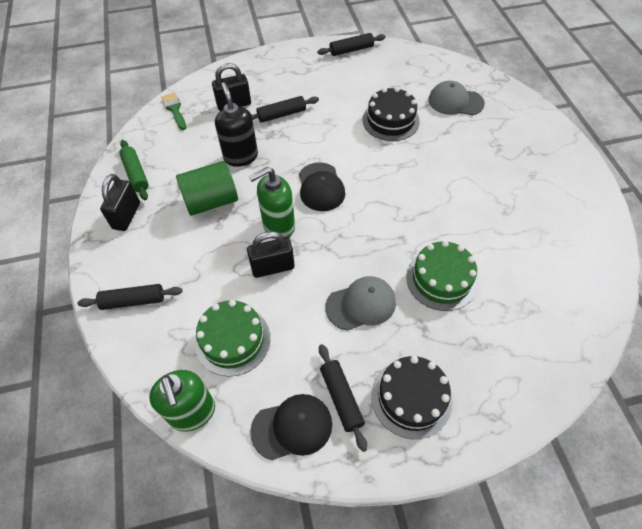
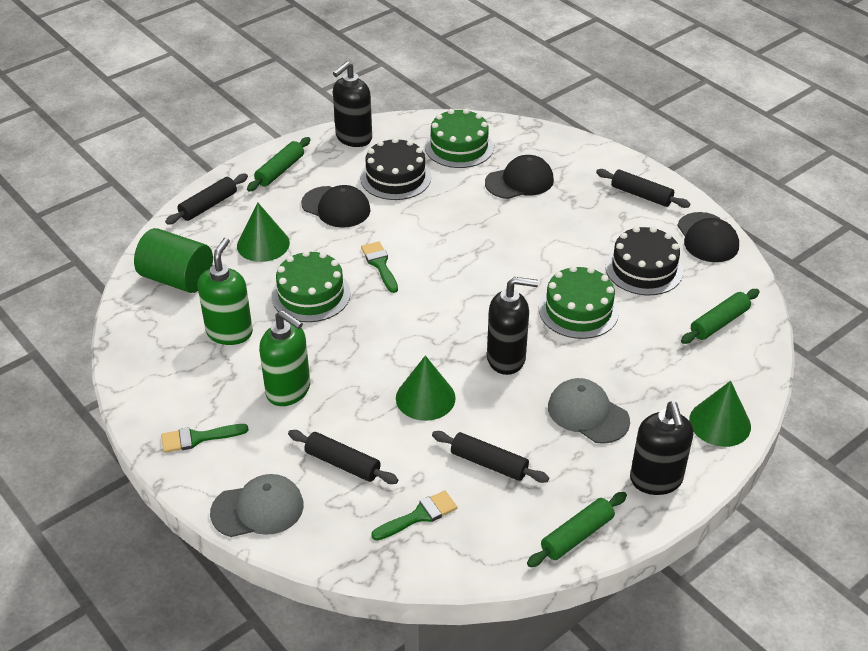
black cap: [250,394,332,460] [299,162,345,211] = 2 -> [301,185,370,228] [485,155,554,199] [677,212,739,262] = 3
black padlock: [100,174,140,231] [212,63,251,111] [247,231,294,278] = 3 -> none = 0
black soap dispenser: [215,82,258,167] = 1 -> [333,61,372,147] [487,277,538,375] [630,402,694,495] = 3
green brush: [162,93,186,130] = 1 -> [161,424,248,453] [361,241,398,293] [371,490,457,541] = 3
green cake: [195,300,270,376] [406,240,478,311] = 2 -> [272,250,351,322] [425,109,494,168] [539,266,619,339] = 3
green cone: none = 0 -> [237,203,290,262] [396,355,456,421] [689,381,751,447] = 3
green rolling pin: [119,140,149,200] = 1 -> [247,137,311,192] [527,492,627,567] [681,289,760,344] = 3

